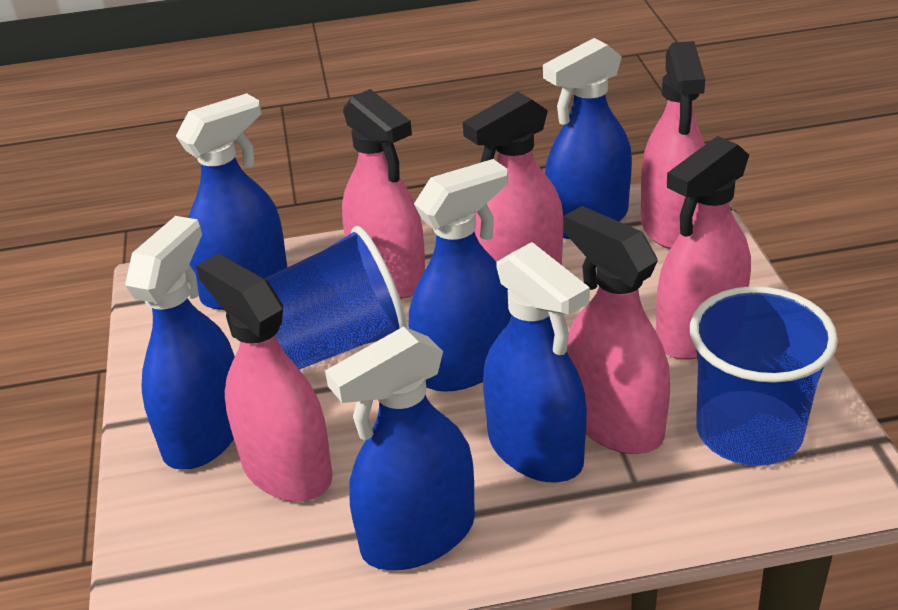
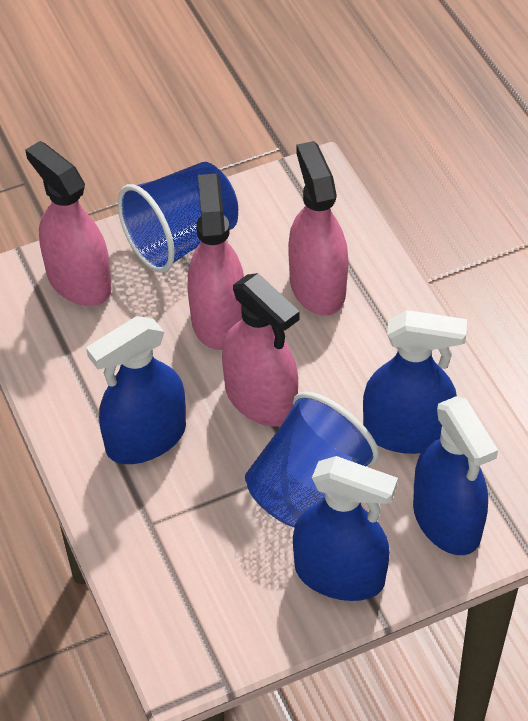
blue spray bottle: [125,216,235,470] [176,93,287,310] [325,326,475,570] [409,159,512,392] [483,242,590,483] [543,38,632,239] = 6 -> [86,316,186,464] [293,456,398,601] [363,310,467,454] [413,396,498,555] = 4
pink spray bottle: [196,254,333,502] [342,89,425,299] [463,91,563,265] [563,206,670,454] [641,41,705,249] [656,136,751,360] = 6 -> [26,141,112,306] [188,174,244,350] [222,273,300,427] [288,141,348,316] = 4

